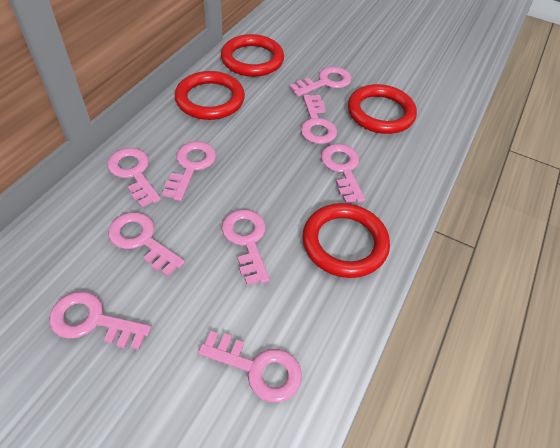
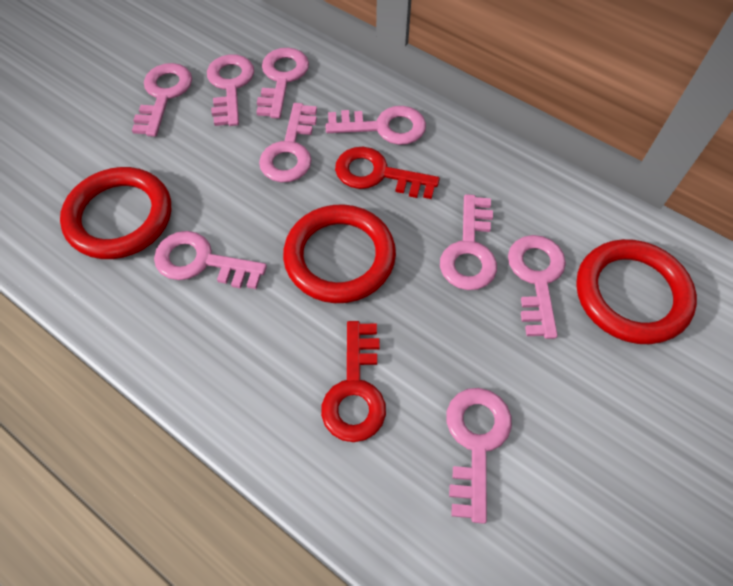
red key: none = 0 -> [321,321,386,442] [335,147,440,199] = 2
red ring: [175,71,245,120] [221,34,284,77] [302,203,390,278] [348,84,417,134] = 4 -> [60,167,171,259] [283,204,396,303] [576,239,697,344] = 3

